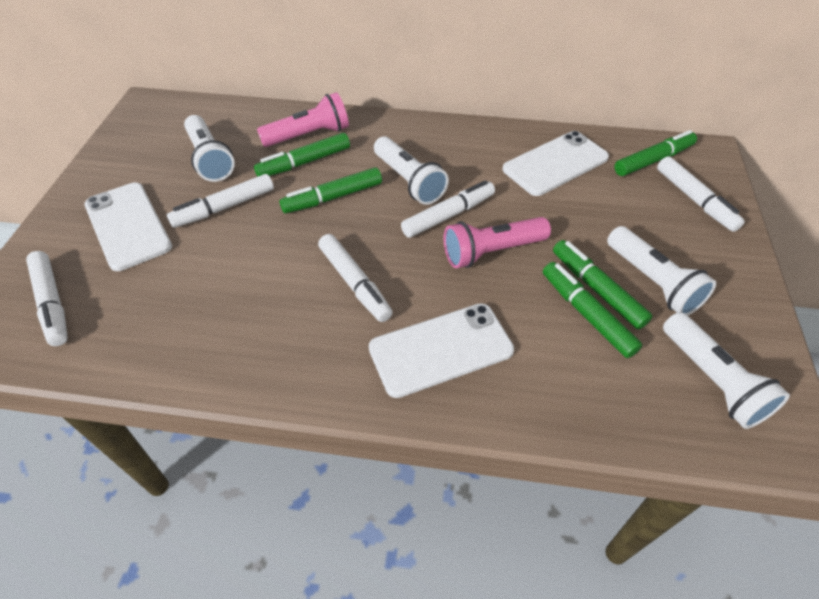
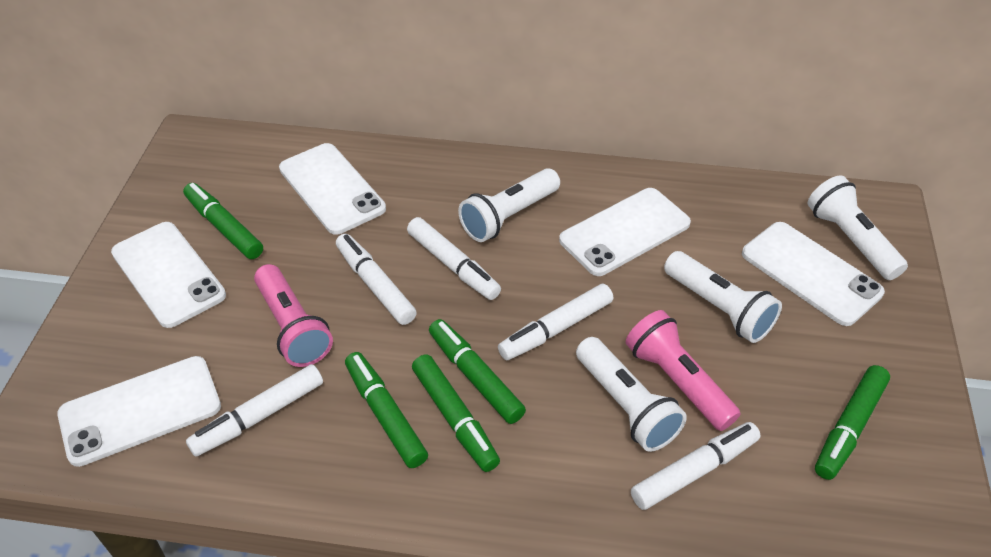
white phone: [84,182,172,271] [369,303,514,398] [503,131,609,196] = 3 -> [57,356,221,467] [111,222,226,328] [279,143,386,235] [559,188,691,276] [742,222,885,326] = 5

